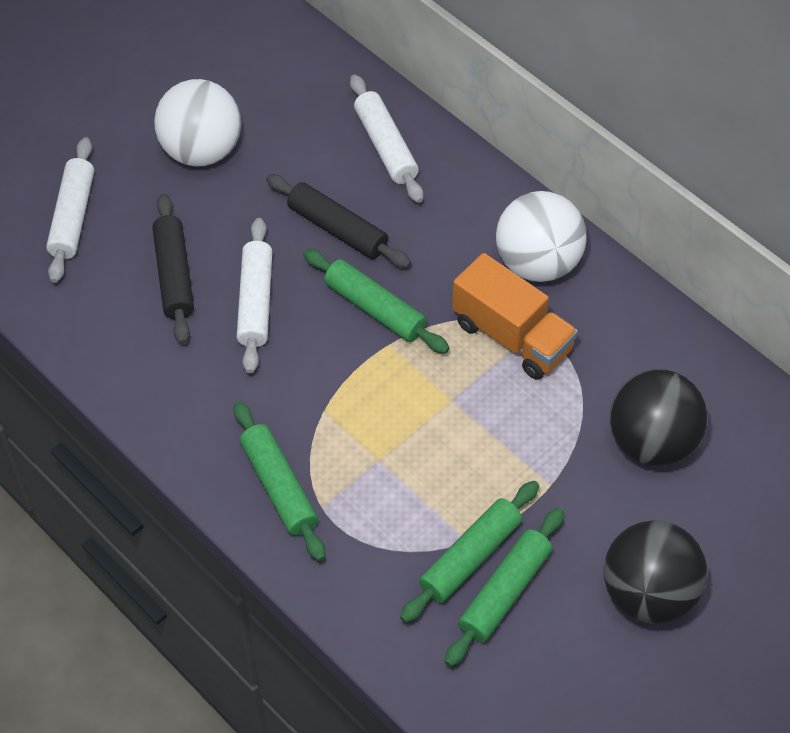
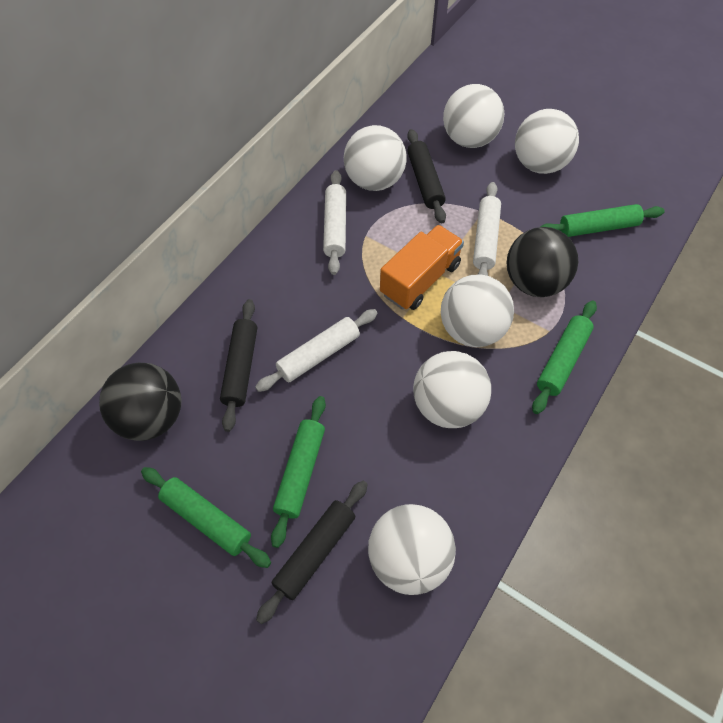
black rolling pin: [152,194,194,344] [266,174,411,268] = 2 -> [220,299,257,432] [256,481,368,625] [407,129,446,223] = 3
white ball: [154,79,241,167] [496,191,587,282] = 2 -> [344,125,407,191] [368,504,456,595] [413,351,491,428] [441,275,514,347] [443,84,504,148] [515,109,579,174] = 6

